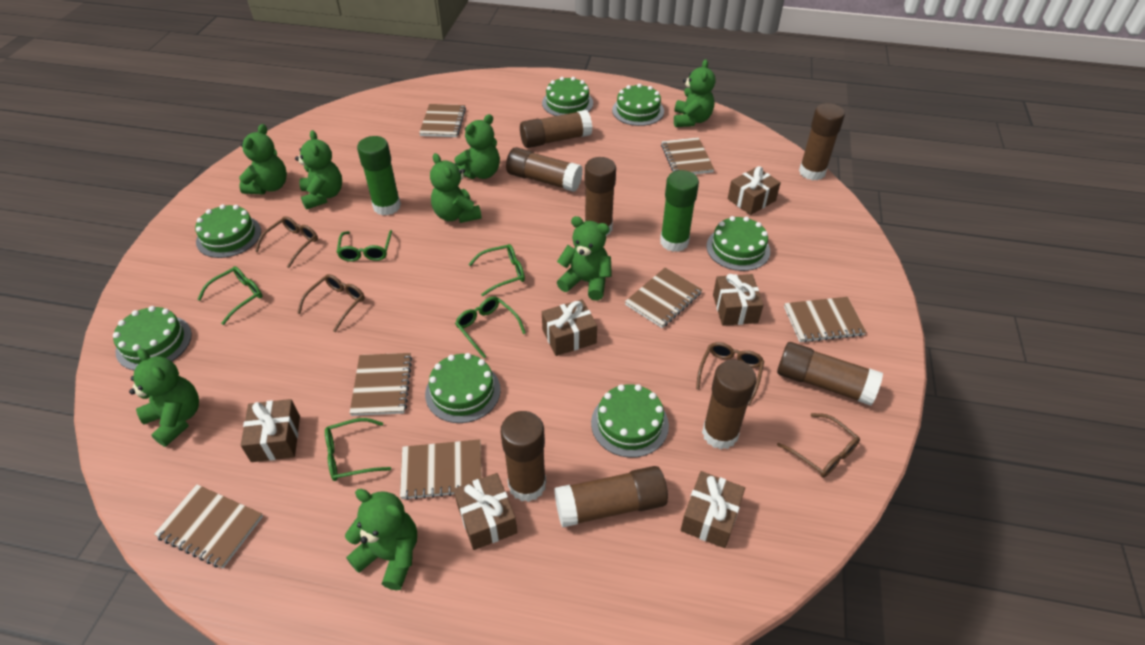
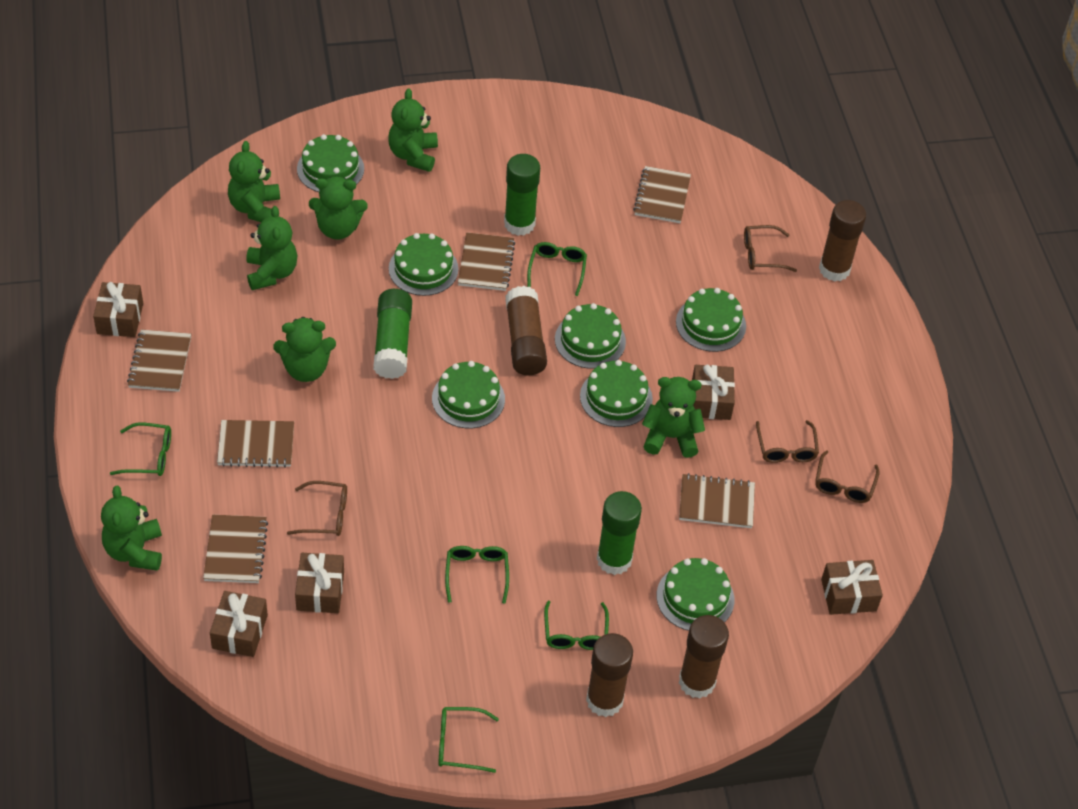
brown gift: [241,399,300,462] [453,473,517,550] [542,299,597,356] [681,471,745,548] [713,274,764,326] [728,166,781,215] = 6 -> [93,282,143,337] [210,591,268,657] [295,553,344,613] [692,365,735,420] [821,560,883,615] = 5
brown glue stick: [501,411,546,502] [506,147,583,192] [520,110,592,148] [554,466,668,527] [585,157,616,236] [702,360,756,449] [777,342,883,406] [799,103,845,181] = 8 -> [505,286,547,376] [586,633,633,717] [679,615,729,699] [819,200,866,282] = 4
brown notebook: [154,484,263,568] [350,353,412,416] [400,439,482,500] [419,104,466,137] [625,267,702,328] [661,137,714,174] [784,297,866,343] = 7 -> [127,330,191,392] [203,515,268,583] [217,420,294,468] [458,232,515,291] [633,166,691,223] [679,473,755,528] = 6
green glue stick: [357,136,401,215] [660,170,699,252] = 2 -> [373,289,412,379] [504,154,540,236] [597,491,642,575] = 3
green teddy bear: [129,349,199,447] [239,124,287,194] [295,130,342,210] [345,489,417,590] [430,153,482,223] [454,114,500,179] [557,216,612,300] [674,59,715,127] = 8 -> [101,486,162,571] [228,141,280,222] [246,206,298,290] [273,317,336,382] [309,177,368,240] [388,88,438,172] [642,377,705,458] = 7

